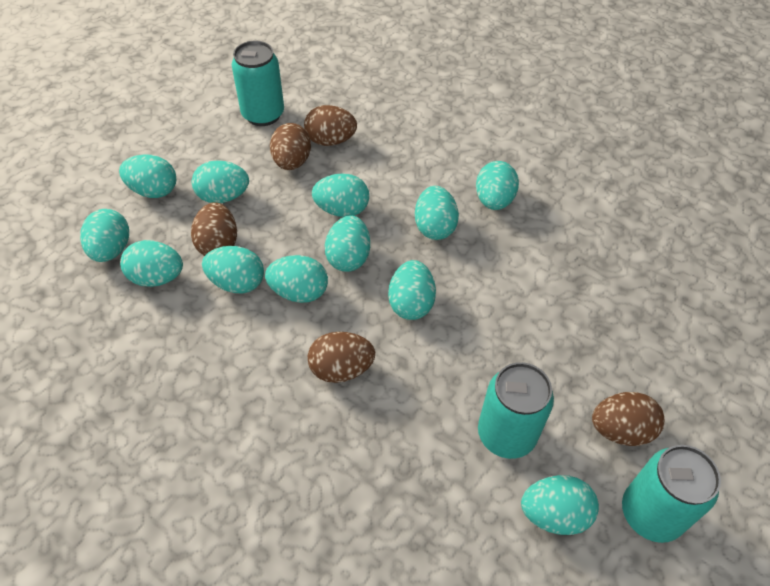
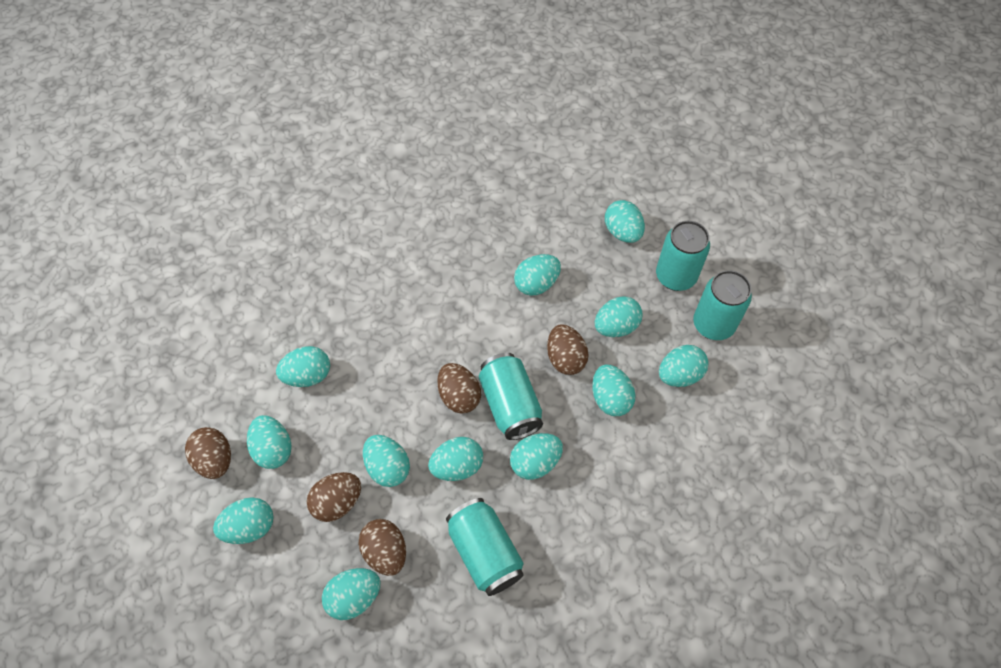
turquoise can: [232,41,284,126] [478,362,554,459] [622,445,721,543] = 3 -> [446,498,524,596] [479,353,543,440] [656,220,710,291] [693,270,752,340] = 4

